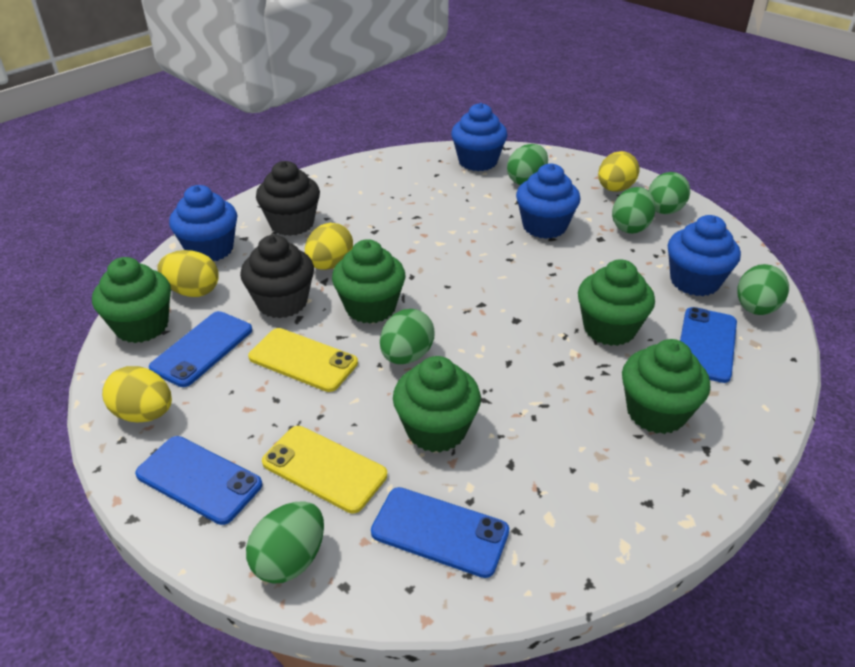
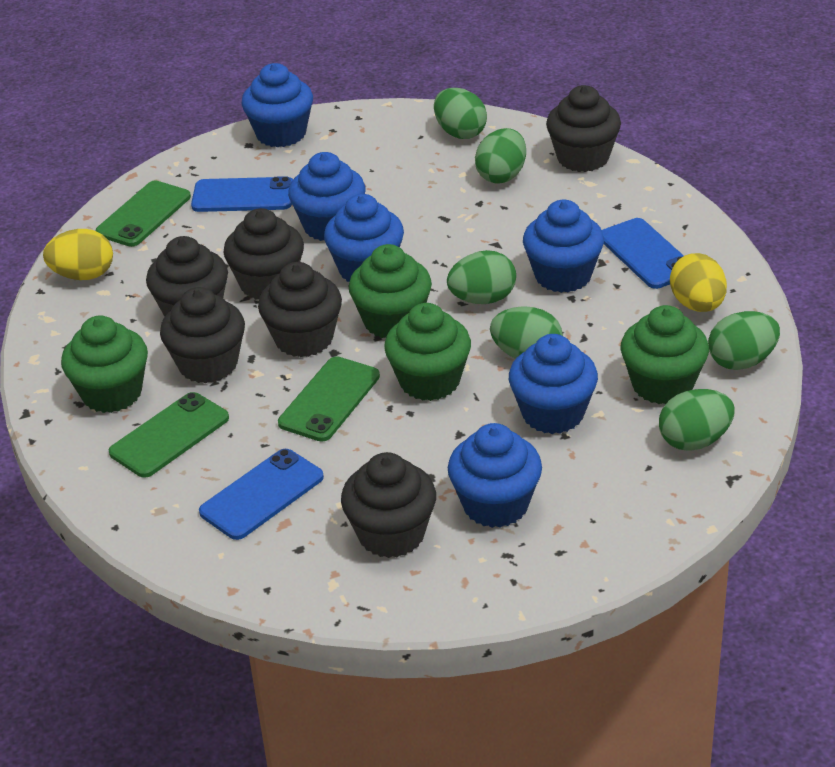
black cupcake: [240,235,314,318] [256,161,320,236] = 2 -> [146,236,228,317] [160,287,245,383] [223,208,304,300] [258,262,342,357] [341,452,436,558] [546,85,621,172] = 6
blue cupcake: [169,185,237,261] [451,103,508,171] [516,163,580,239] [668,215,741,296] = 4 -> [241,63,313,147] [288,152,365,241] [324,194,404,282] [448,423,542,528] [509,334,598,434] [523,200,604,293] = 6
blue phone: [135,436,262,525] [149,311,252,387] [371,487,509,578] [680,307,737,383] = 4 -> [191,176,293,212] [199,449,324,540] [602,218,684,289] = 3
green cupcake: [92,257,171,343] [332,239,405,324] [393,356,481,452] [578,259,655,346] [622,339,710,434] = 5 -> [61,316,148,413] [349,244,432,338] [384,303,471,401] [620,305,709,404] = 4
green phone: none = 0 -> [96,180,191,247] [109,392,229,478] [278,356,380,442] = 3
yellow egg: [102,366,172,422] [157,250,218,297] [305,223,353,270] [598,151,640,192] = 4 -> [43,229,113,280] [670,253,727,312] = 2
yellow phone: [248,328,358,392] [262,426,387,513] = 2 -> none = 0

